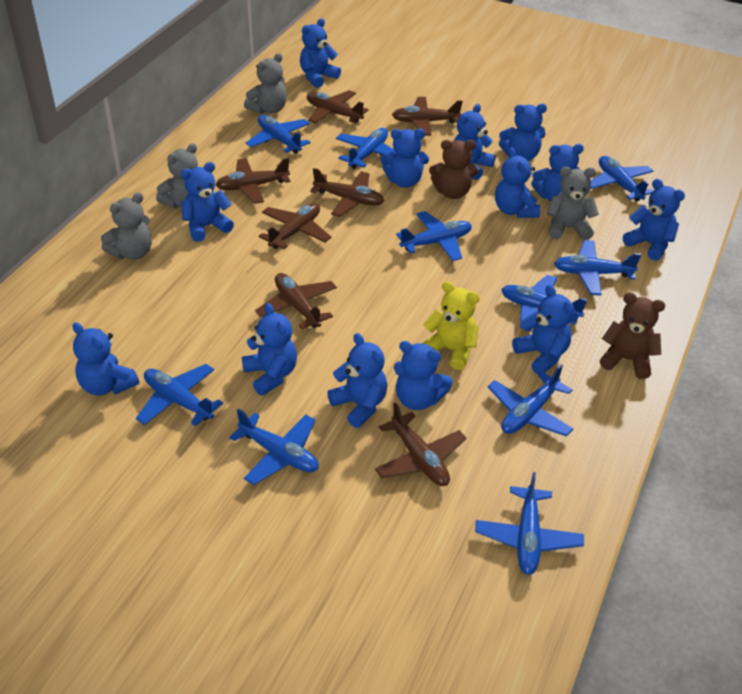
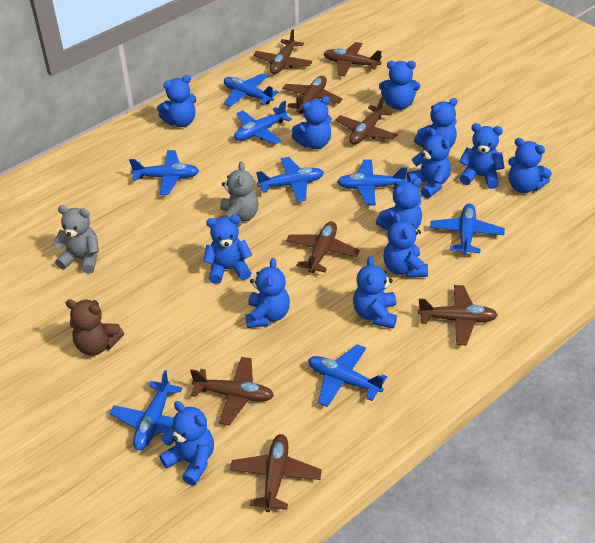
blue plane: [136,364,223,426] [229,409,319,485] [246,115,311,154] [336,128,396,169] [396,211,472,261] [475,472,584,575] [488,364,573,437] [501,275,587,331] [554,240,641,296] [591,156,654,202] = 10 -> [110,370,183,450] [129,150,199,195] [224,73,278,107] [234,101,292,145] [256,157,324,202] [308,344,387,407] [337,159,407,206] [430,204,505,255] = 8
brown plane: [216,158,290,204] [255,273,337,329] [259,203,331,249] [307,90,368,124] [310,168,384,217] [375,402,466,486] [392,97,463,136] = 7 -> [190,357,274,425] [230,434,322,512] [253,29,312,74] [282,76,342,114] [286,221,360,273] [324,42,382,77] [336,96,397,145] [418,285,498,345] = 8
brown teddy bear: [429,140,478,199] [600,293,665,379] = 2 -> [66,299,124,356] = 1
grey teddy bear: [101,192,152,260] [156,143,198,209] [244,53,287,114] [547,167,599,240] = 4 -> [53,205,99,274] [219,161,258,226] = 2
yellow teddy bear: [422,281,480,370] = 1 -> none = 0

